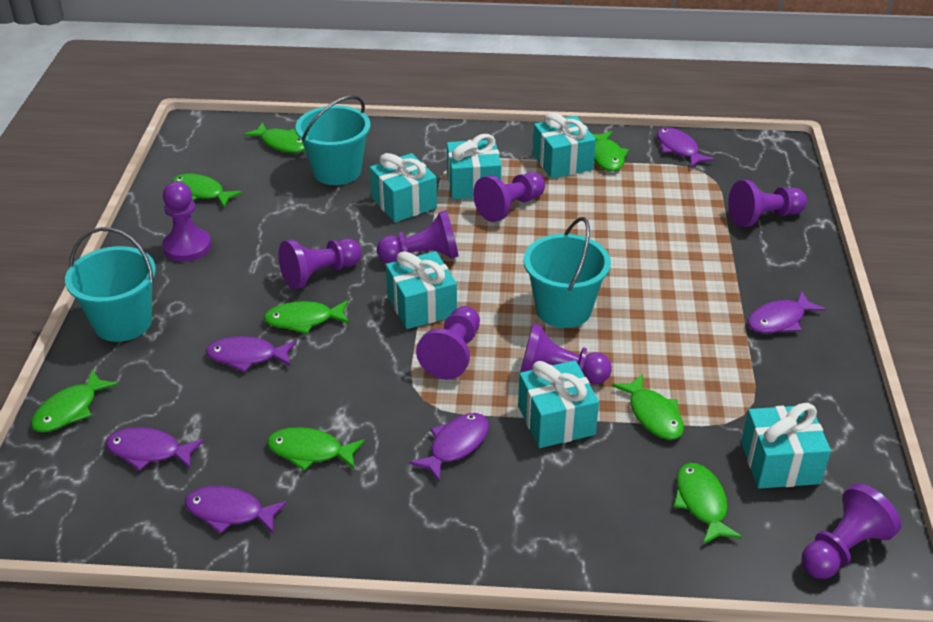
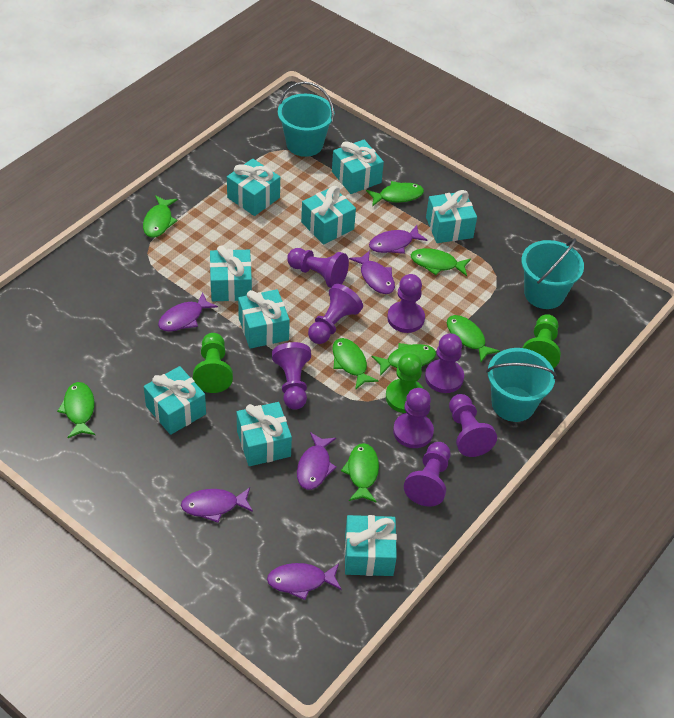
green pawn: none = 0 -> [193,333,233,393] [386,353,424,413] [523,314,561,368] = 3
turquoise gift: [370,153,437,222] [386,251,457,329] [447,134,501,199] [518,360,599,448] [533,112,596,179] [741,403,831,489] = 6 -> [144,366,206,435] [210,246,252,301] [227,159,280,216] [237,402,292,466] [238,289,290,349] [301,186,356,244] [332,140,384,194] [344,515,397,576] [426,190,477,243] = 9

